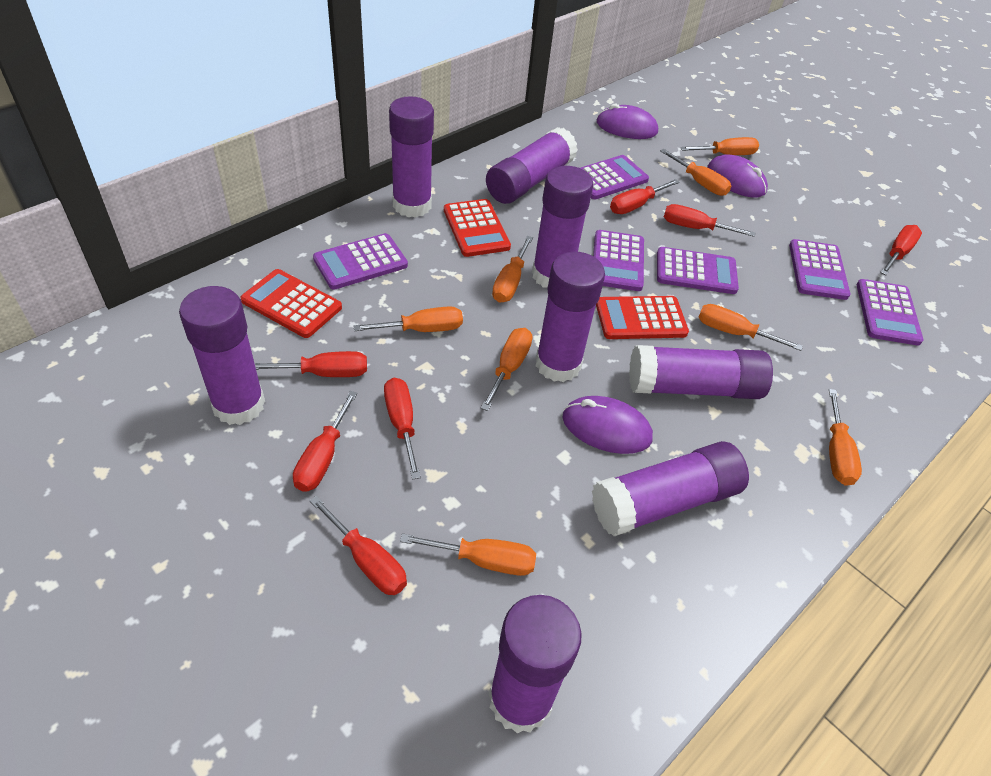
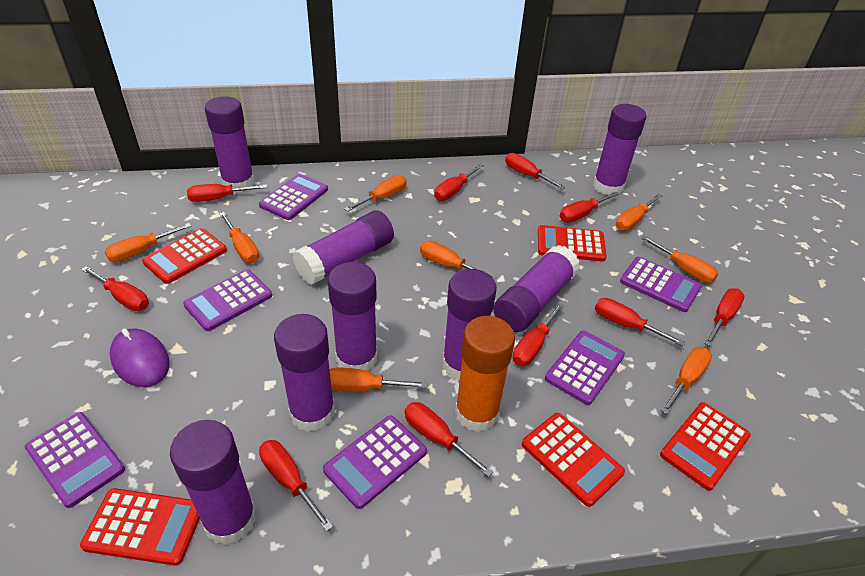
orange glue stick: none = 0 -> [455,316,515,432] = 1
purple mouse: [562,396,653,454] [597,104,658,139] [707,154,768,198] = 3 -> [110,328,170,387] = 1
red calculator: [240,269,342,338] [444,199,511,257] [596,296,689,339] = 3 -> [80,488,200,566] [142,228,227,284] [522,413,625,507] [538,225,607,261] [660,402,751,491] = 5
red screwdriver: [255,351,367,377] [293,391,358,492] [310,496,407,595] [384,378,421,480] [610,179,680,214] [664,204,755,237] [880,225,922,275] = 7 -> [81,266,149,311] [187,184,267,202] [259,440,333,532] [405,402,493,477] [434,164,484,201] [505,153,566,190] [512,303,564,366] [560,191,619,222] [595,298,685,346] [704,288,745,346] = 10

